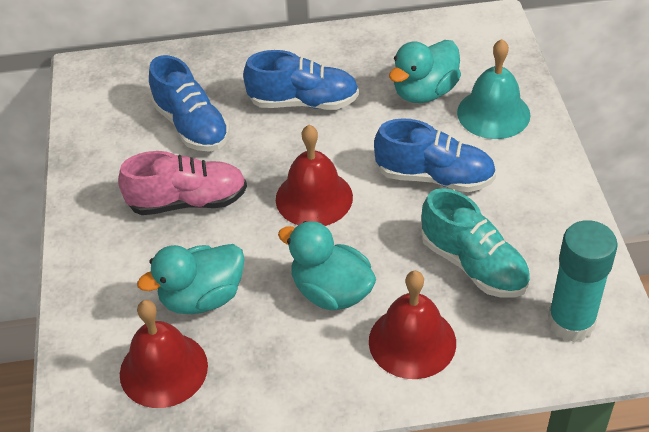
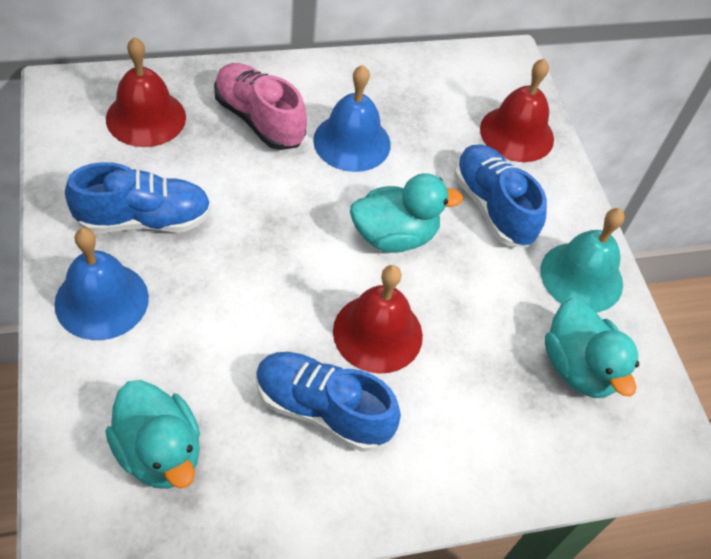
blue bell: none = 0 -> [54,228,149,340] [313,65,391,172] = 2
turquoise glue stick: [547,220,618,342] = 1 -> none = 0
turquoise shoe: [421,188,530,298] = 1 -> none = 0

